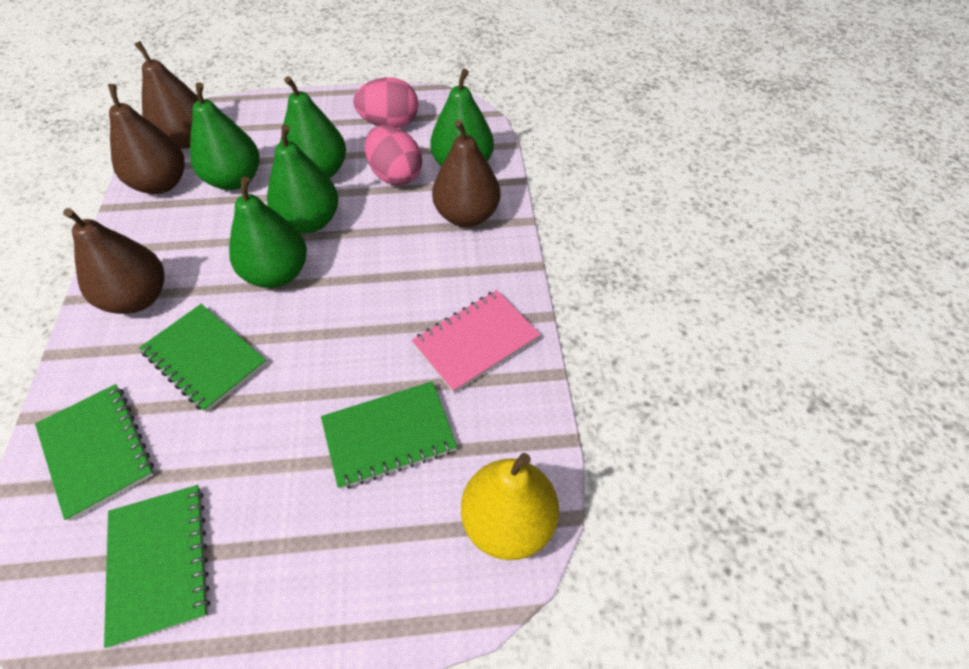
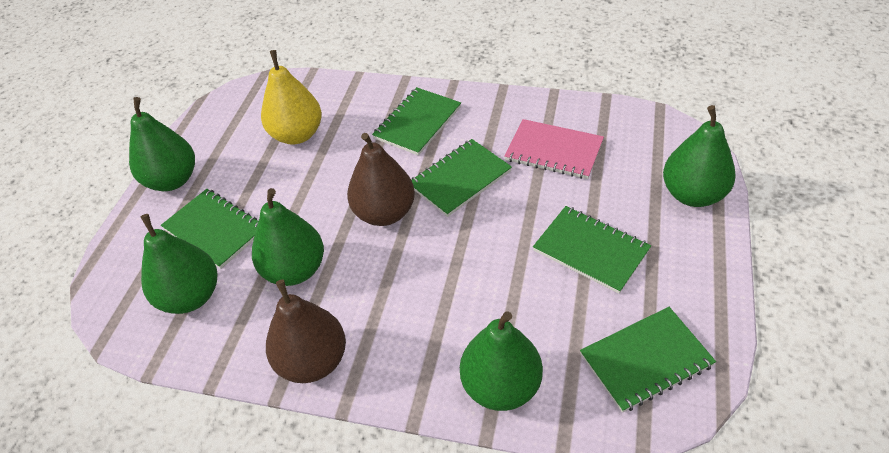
brown pear: [63,208,164,314] [108,84,185,194] [134,41,199,149] [432,120,500,227] = 4 -> [266,279,346,383] [347,133,415,226] = 2
green notebook: [35,384,154,521] [104,485,210,648] [139,304,267,413] [321,381,457,489] = 4 -> [161,189,258,269] [372,87,461,156] [412,139,512,217] [533,206,651,294] [580,307,716,413] = 5
pink egg: [353,77,419,128] [365,125,422,186] = 2 -> none = 0

